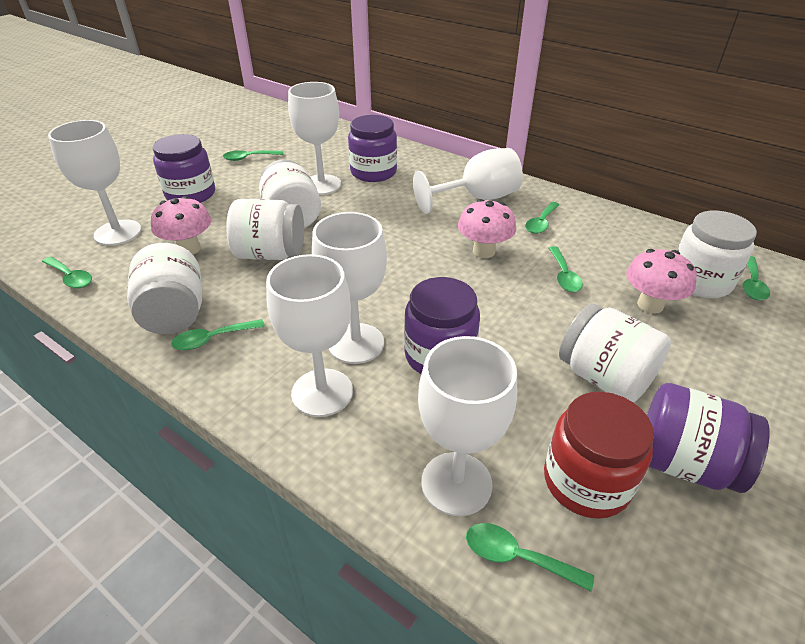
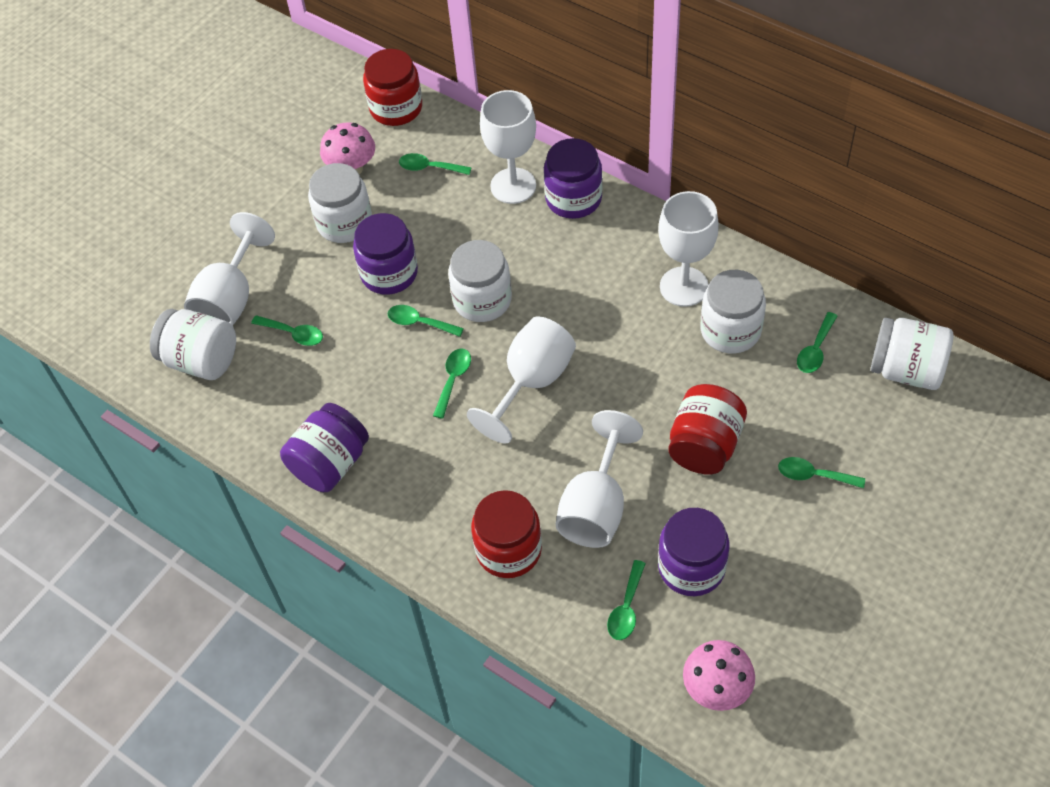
pink mushroom: [151,196,211,254] [458,199,516,258] [626,249,697,313] = 3 -> [320,122,375,175] [683,640,755,711] = 2
red jar: [544,392,654,519] = 1 -> [363,49,422,126] [471,490,542,578] [668,384,747,474] = 3
white goblet: [48,120,142,246] [266,254,353,417] [288,82,341,195] [312,212,387,364] [413,148,523,214] [418,336,517,516] = 6 -> [184,212,275,326] [467,316,576,444] [480,90,536,204] [556,410,643,548] [658,191,719,307] = 5

